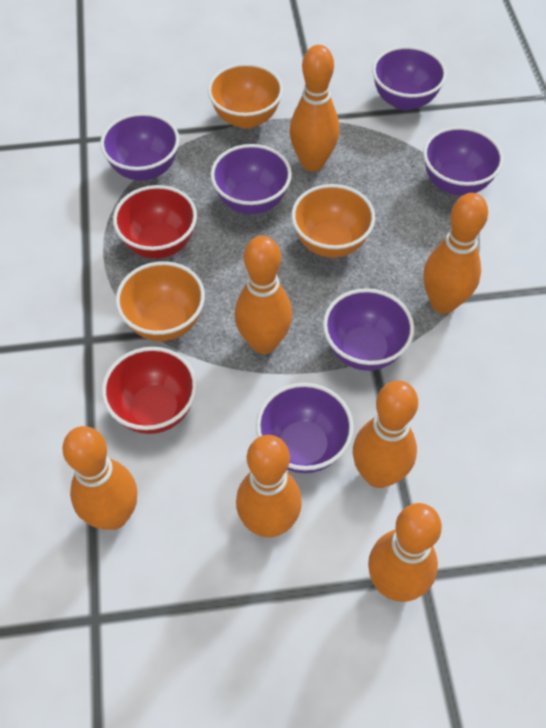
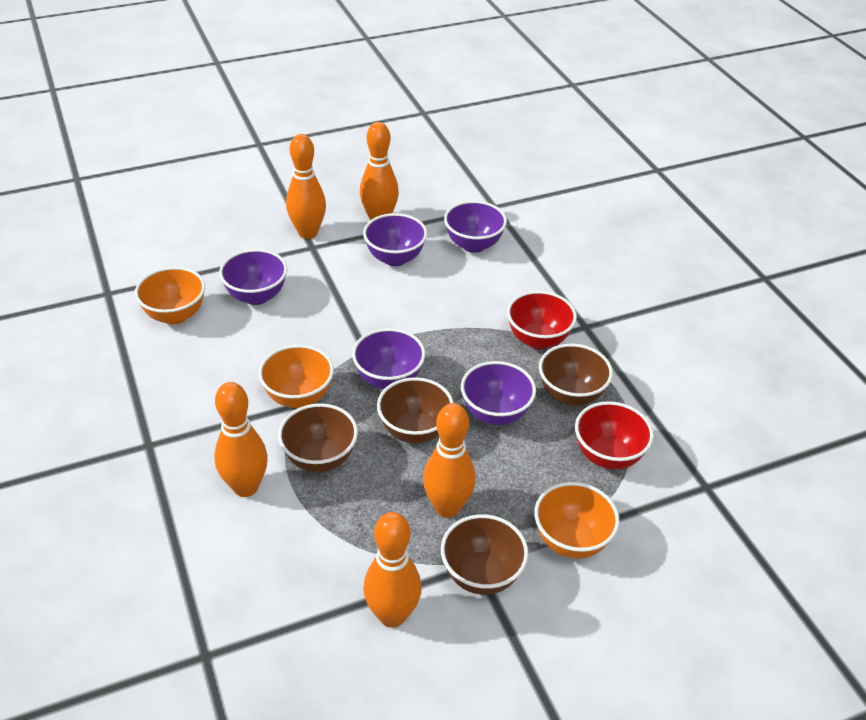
brown bowl: none = 0 -> [278,403,358,472] [377,377,454,444] [441,514,528,595] [539,344,613,406] = 4
orange bowling pin: [62,426,137,530] [235,236,292,354] [236,435,302,537] [290,45,340,171] [353,380,418,488] [368,503,442,602] [423,193,488,314] = 7 -> [214,382,268,497] [286,134,326,239] [360,122,399,220] [363,512,422,628] [423,403,476,518] = 5
purple bowl: [100,112,179,181] [211,144,292,214] [256,383,354,473] [323,288,414,371] [372,46,447,111] [423,126,504,196] = 6 -> [219,249,287,305] [352,328,425,389] [363,213,427,266] [444,201,507,253] [461,361,536,425] = 5

